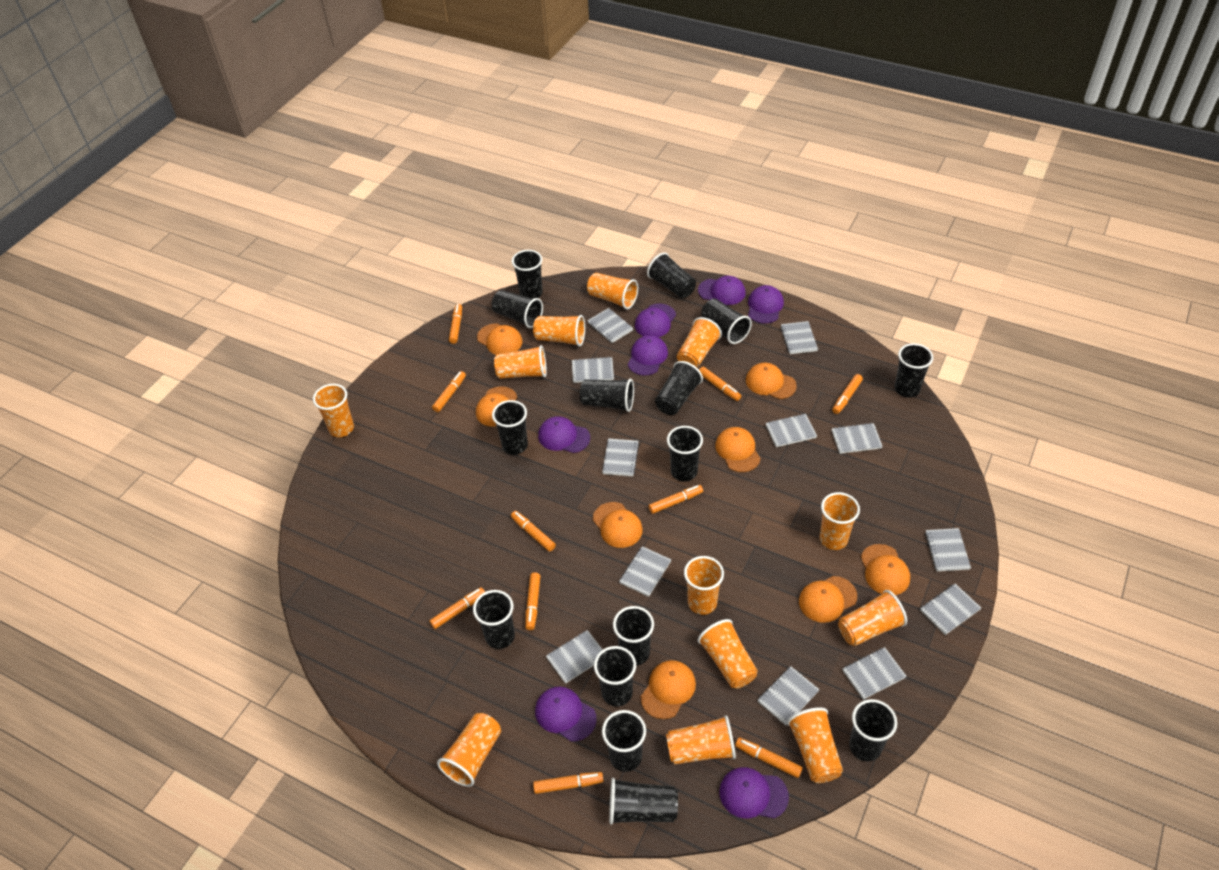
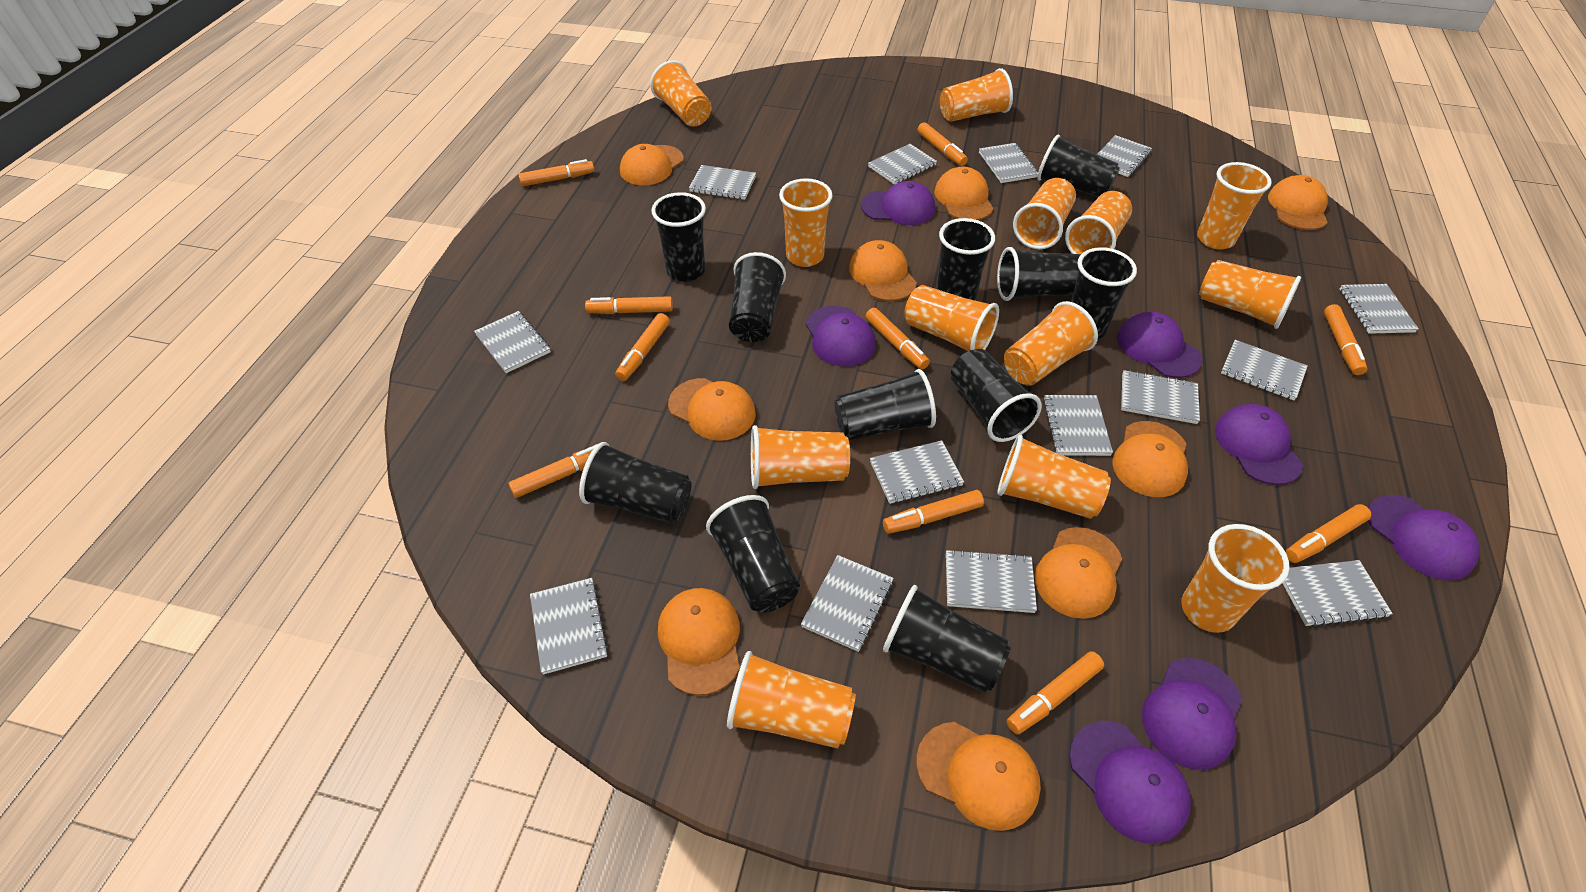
black cup: [473,590,515,649] [492,290,543,328] [492,400,528,455] [512,250,543,298] [580,379,634,412] [594,646,636,706] [602,710,646,772] [609,778,678,825] [613,606,654,666] [647,253,696,298] [655,361,703,415] [667,426,703,481] [701,299,752,344] [849,699,897,761] [895,343,933,398] = 15 -> [579,442,692,523] [651,192,706,282] [706,495,800,613] [729,252,786,342] [834,369,936,440] [883,585,1011,693] [937,218,995,300] [950,349,1042,442] [997,247,1081,301] [1037,135,1120,197] [1071,247,1137,339] = 11
grey notebook: [546,630,603,684] [572,357,614,383] [587,308,633,343] [602,438,639,476] [619,546,671,597] [758,667,820,725] [766,414,817,447] [780,321,818,354] [832,423,883,454] [842,647,907,700] [920,584,981,635] [925,528,971,571] = 12 -> [474,311,551,373] [530,578,609,675] [689,165,756,200] [801,555,894,652] [868,144,937,185] [870,440,964,504] [946,549,1037,613] [979,143,1038,183] [1043,395,1113,456] [1097,135,1152,177] [1121,370,1200,424] [1221,340,1308,400] [1282,560,1393,627] [1340,284,1419,334] = 14
orange cap: [476,386,517,427] [477,324,522,355] [593,502,643,548] [641,660,696,719] [715,427,761,472] [746,363,797,399] [799,576,857,623] [861,544,910,595] = 8 -> [620,144,684,185] [658,588,740,696] [668,378,756,441] [849,240,917,301] [916,722,1041,831] [934,167,993,220] [1035,527,1122,619] [1112,421,1188,497] [1268,175,1328,230] = 9
orange cup: [313,384,354,437] [437,713,501,787] [494,345,547,379] [533,315,585,347] [587,273,638,309] [666,715,736,765] [677,317,722,368] [684,556,724,615] [698,619,758,689] [787,707,843,783] [820,492,860,550] [838,590,907,646] = 12 -> [650,60,712,127] [727,651,856,749] [751,425,850,489] [779,178,833,267] [904,285,999,351] [940,68,1013,122] [997,435,1111,519] [1004,301,1098,386] [1013,178,1076,249] [1065,191,1132,254] [1181,524,1290,633] [1197,162,1272,249] [1199,260,1301,329] = 13

